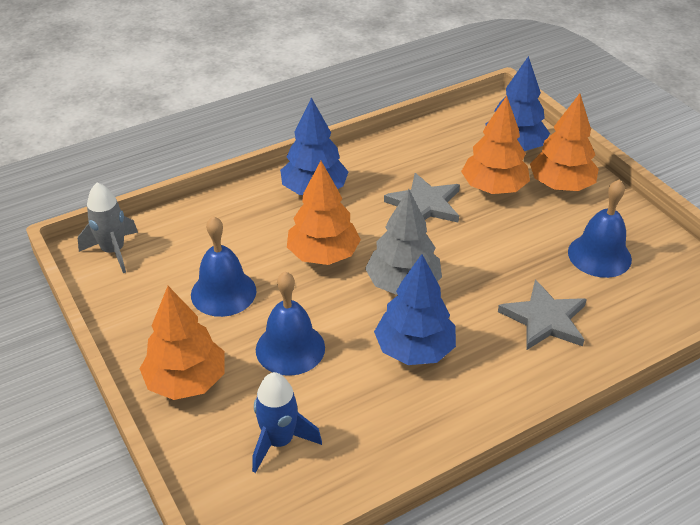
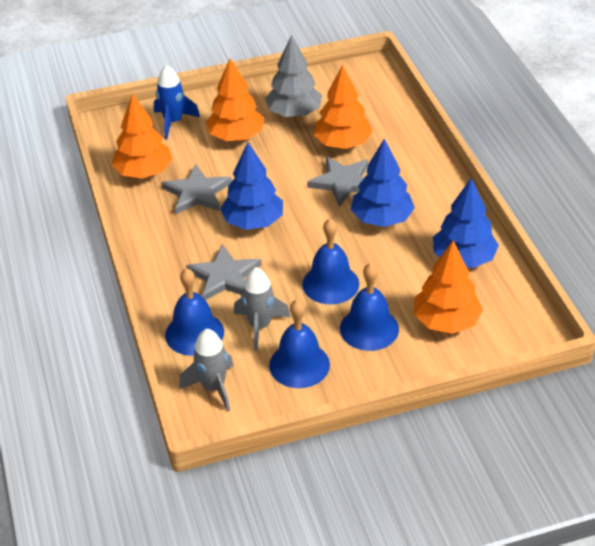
blue bell: [191,216,257,317] [256,272,325,376] [568,179,632,278] = 3 -> [165,268,224,356] [269,299,330,388] [302,219,359,304] [340,263,399,351] = 4
grey rocket: [78,183,138,273] = 1 -> [179,329,234,412] [234,267,291,351] = 2
grey star: [384,173,460,223] [498,280,587,350] = 2 -> [161,164,232,214] [186,244,262,300] [307,157,368,207] = 3

